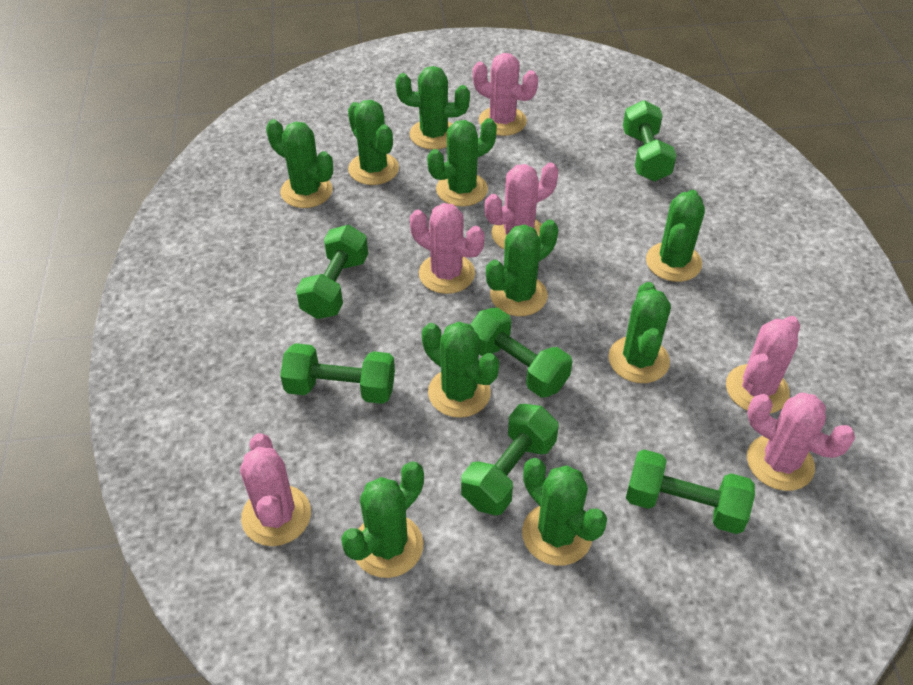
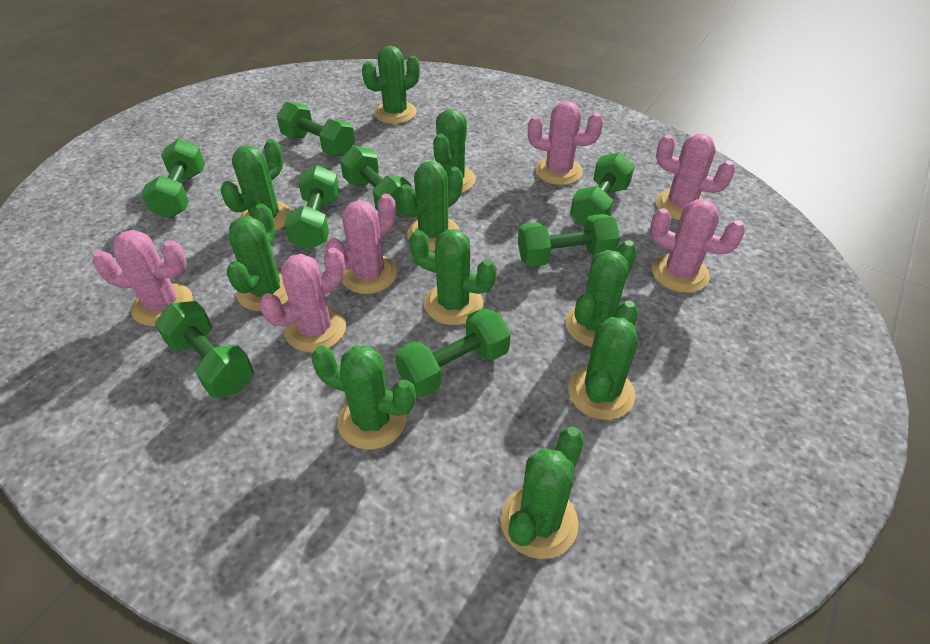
green dumbbell: [280,343,395,404] [296,225,368,319] [461,404,559,516] [470,307,573,398] [623,100,677,181] [626,450,755,534] = 6 -> [141,139,205,218] [155,301,254,398] [277,102,355,156] [284,165,340,250] [340,146,412,216] [395,308,511,397] [518,214,620,267] [570,152,635,227] = 8

